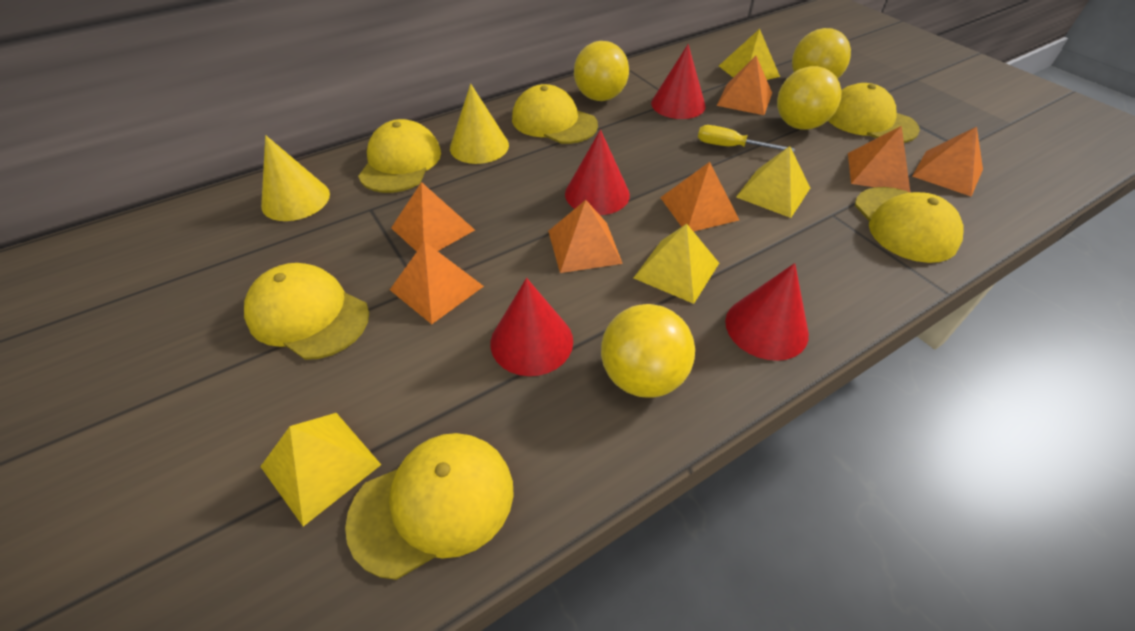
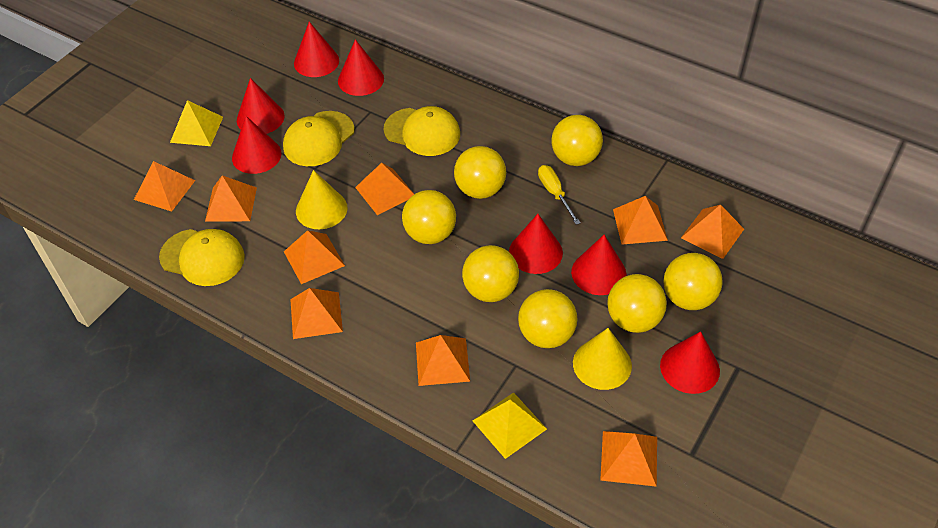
orange pyramid: [390,241,484,324] [391,182,475,252] [548,200,623,273] [660,162,739,232] [717,56,772,115] [848,126,910,192] [912,127,983,197] = 7 -> [134,161,195,212] [205,175,257,221] [284,230,345,284] [290,288,343,339] [355,163,414,215] [416,335,470,386] [600,431,657,487] [613,196,668,245] [681,205,744,259] = 9
red cone: [491,278,573,376] [565,130,630,215] [651,44,706,119] [725,263,809,361] = 4 -> [232,116,282,174] [237,78,285,134] [294,22,339,77] [338,39,384,96] [509,214,563,274] [571,235,627,295] [660,331,720,394] = 7
yellow ball: [574,41,629,101] [601,304,695,398] [777,66,841,130] [792,28,851,79] = 4 -> [402,190,456,244] [454,146,506,199] [462,245,519,302] [518,289,578,348] [552,115,603,166] [607,274,667,333] [664,253,723,310] = 7
yellow cap: [244,263,369,360] [345,433,514,580] [358,119,441,193] [512,84,598,144] [828,83,920,143] [855,187,964,263] = 6 -> [159,229,245,286] [283,111,355,166] [384,106,460,156] = 3
yellow pyramid: [260,413,381,527] [634,224,719,304] [719,29,780,80] [736,146,810,218] = 4 -> [170,100,223,146] [472,392,547,459] = 2

